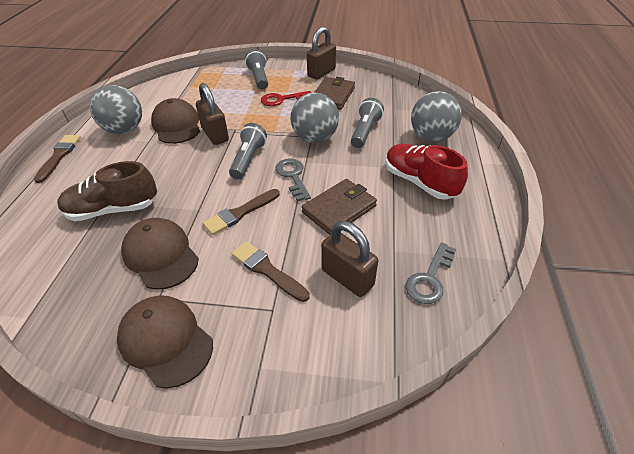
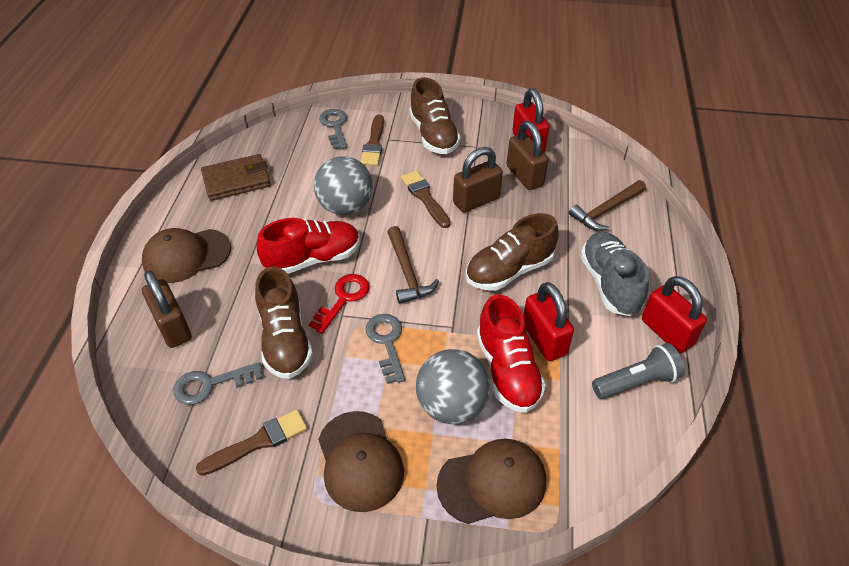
brown hammer: none = 0 -> [387,226,439,304] [569,180,646,231] = 2
brown shoe: [57,161,157,221] = 1 -> [255,267,313,379] [409,77,461,154] [465,213,559,291] = 3
brown wallet: [302,179,377,235] [314,77,355,110] = 2 -> [201,154,271,201] = 1
grey ball: [90,85,142,134] [291,92,339,143] [411,91,462,142] = 3 -> [314,156,373,215] [416,349,490,424] = 2
grey flashlight: [229,123,267,180] [245,49,268,90] [351,98,384,148] = 3 -> [592,343,685,399] = 1
grey key: [276,158,311,202] [406,242,456,304] = 2 -> [174,362,263,405] [319,109,347,149] [365,314,405,384] = 3
grey shoe: none = 0 -> [580,232,649,316] = 1
red padlock: none = 0 -> [512,88,549,152] [523,282,574,361] [642,276,707,353] = 3
red shoe: [386,144,468,200] = 1 -> [257,218,360,274] [477,294,546,413] = 2

